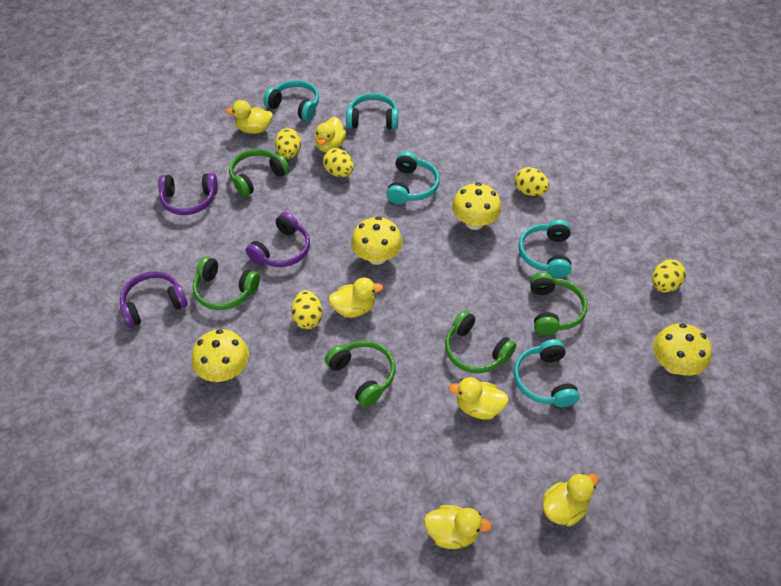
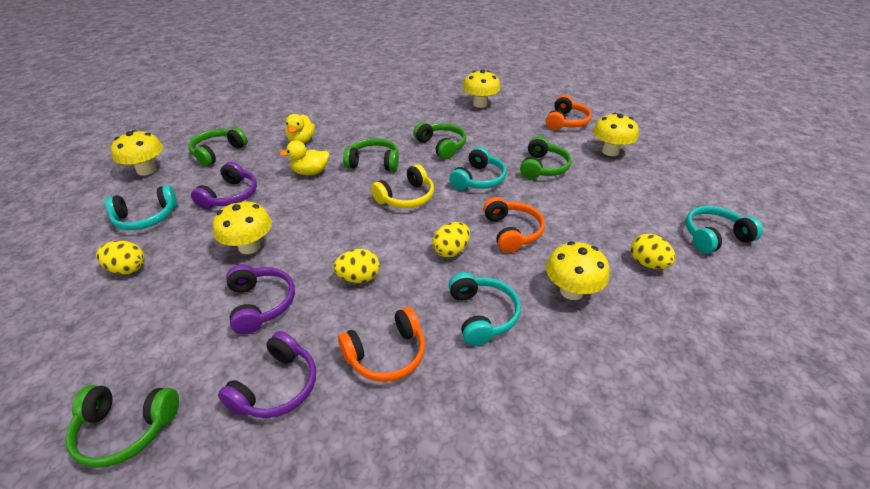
orange headphones: none = 0 -> [338,307,425,382] [483,197,545,253] [546,95,592,130] = 3
turquoise headphones: [263,80,319,121] [346,93,398,130] [386,152,440,204] [514,339,580,407] [518,220,571,278] = 5 -> [105,185,177,230] [448,272,521,346] [449,147,506,190] [686,206,763,254] = 4
yellow duck: [225,100,273,134] [315,117,346,153] [329,278,383,318] [424,505,492,549] [449,377,509,420] [543,473,599,526] = 6 -> [279,140,330,175] [286,114,315,143] = 2
yellow egg: [275,128,301,159] [291,290,323,329] [323,148,354,177] [514,167,549,196] [652,259,686,293] = 5 -> [96,241,145,275] [333,249,380,283] [432,222,470,258] [631,234,676,269] = 4
yellow headphones: none = 0 -> [371,164,434,208] = 1
yellow mushroom: [192,329,249,382] [351,217,402,265] [452,183,502,230] [653,323,712,376] = 4 -> [111,130,163,176] [213,200,272,254] [463,70,500,108] [546,242,609,300] [593,113,639,156] = 5

